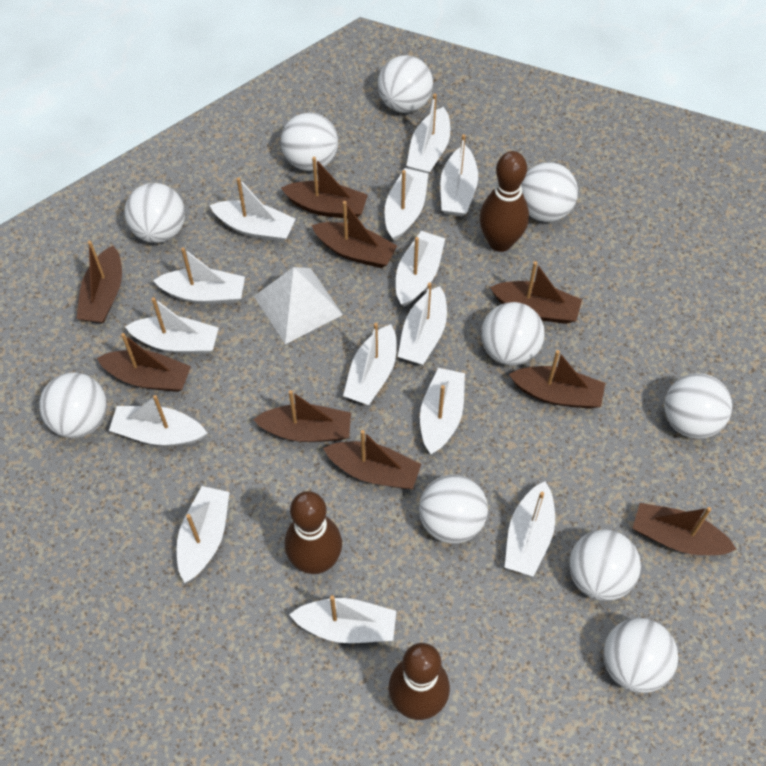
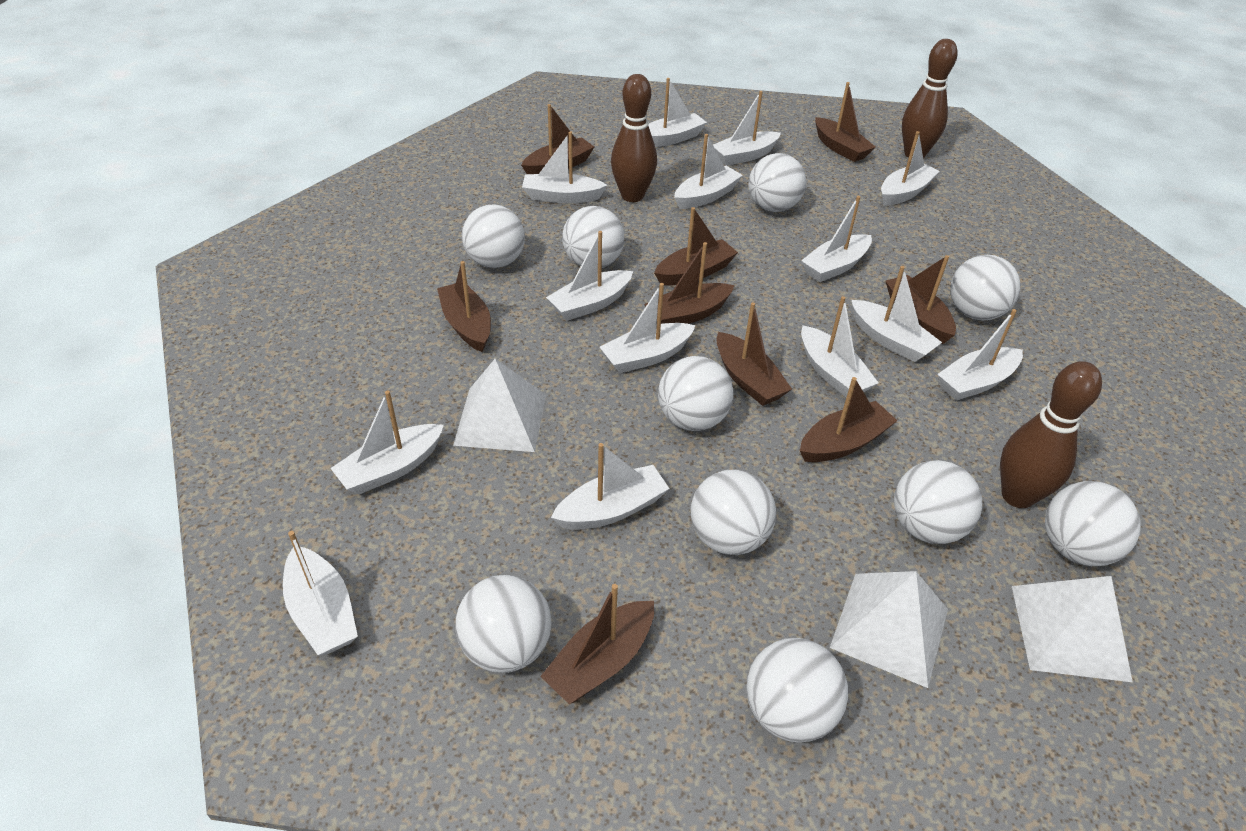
white pyramid: [254,267,343,344] = 1 -> [453,359,546,452] [830,571,948,688] [1012,576,1133,682] = 3

